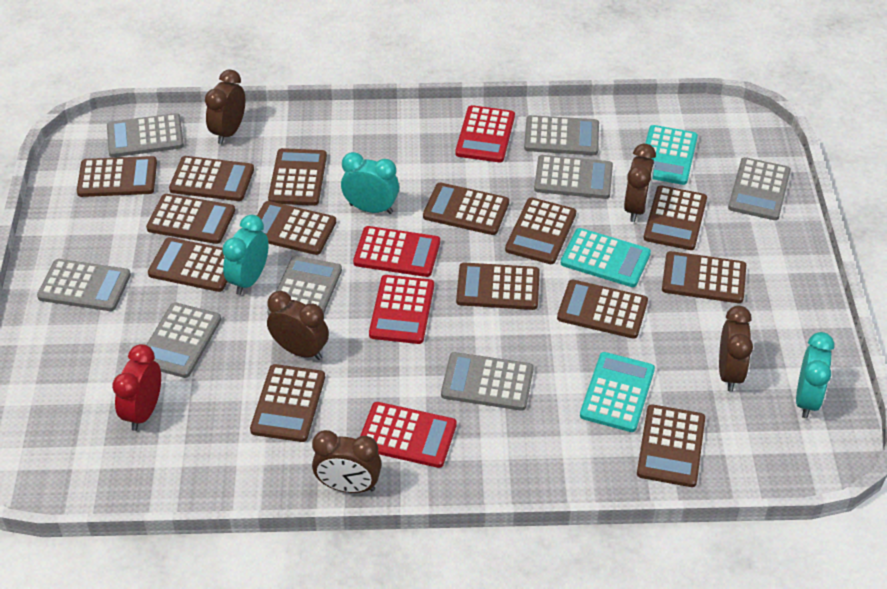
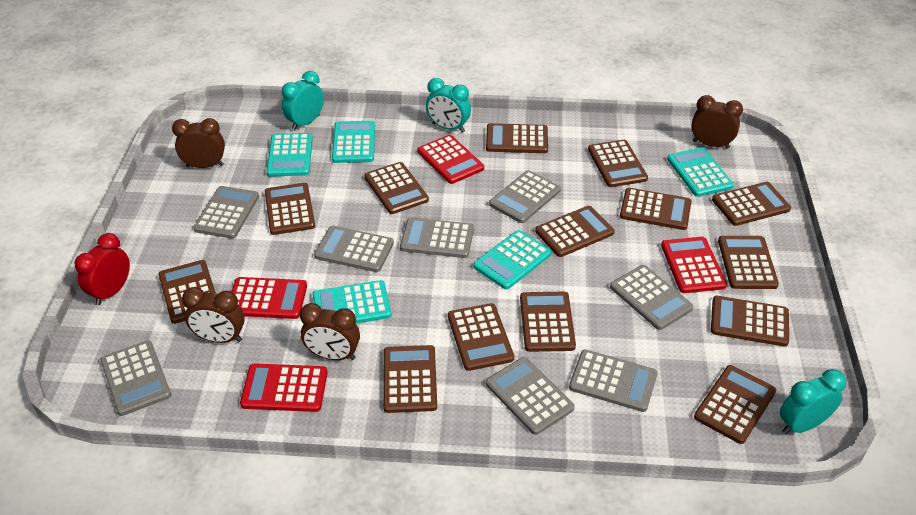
brown clock: [205,70,245,144] [267,291,329,360] [312,430,382,493] [624,144,656,222] [719,306,753,392] = 5 -> [172,118,225,168] [182,287,245,343] [300,303,360,360] [691,95,743,149] = 4
turquoise calculator: [561,228,651,287] [580,352,655,432] [645,125,698,185] = 3 -> [267,133,313,177] [313,280,392,324] [332,121,375,163] [473,230,552,290] [667,147,734,197] = 5

